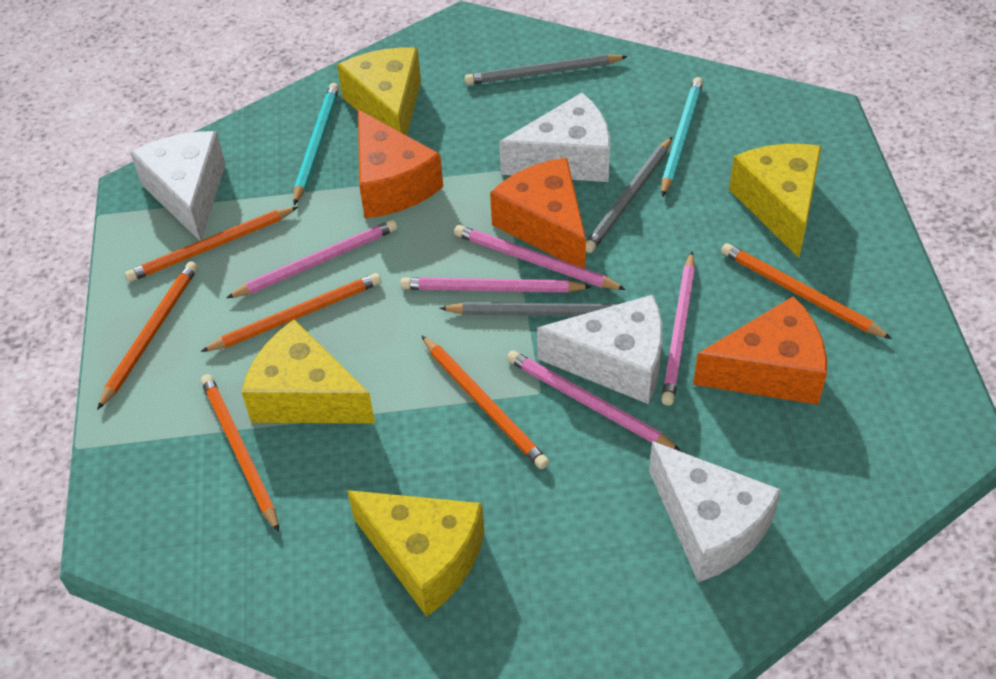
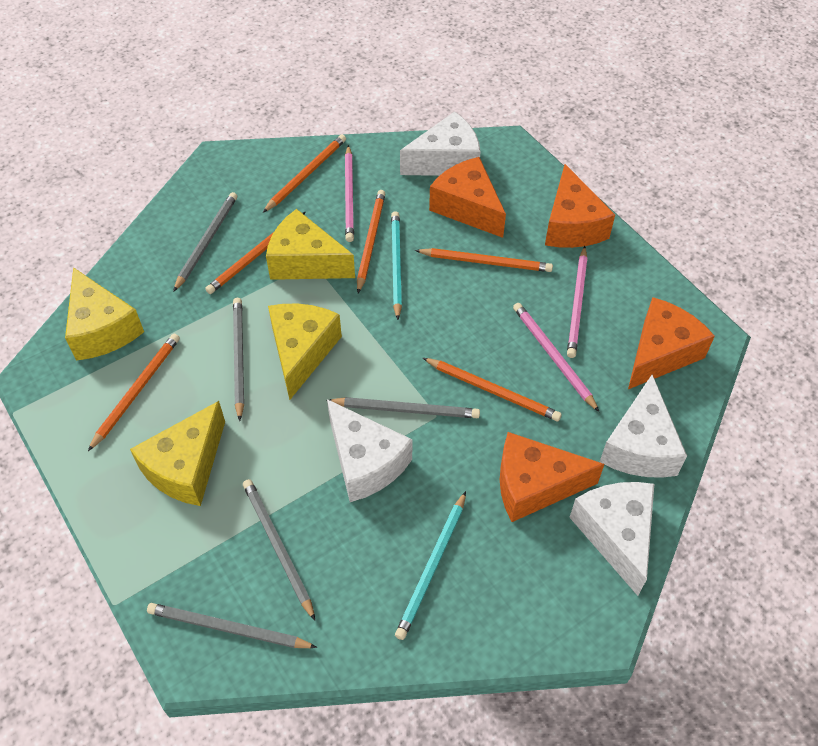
grey pencil: [439,302,618,316] [465,54,628,85] [586,137,672,253] = 3 -> [147,603,317,648] [173,192,237,292] [233,298,244,421] [243,479,315,621] [326,397,480,418] = 5
orange cheese: [358,110,443,218] [490,158,586,268] [693,296,827,405] = 3 -> [429,157,506,238] [500,432,604,522] [545,164,615,248] [628,297,715,389] = 4
pink pencil: [226,220,397,298] [401,277,592,293] [454,225,626,290] [507,350,681,451] [661,252,695,405] = 5 -> [345,145,354,242] [513,303,599,412] [567,246,588,358] = 3

